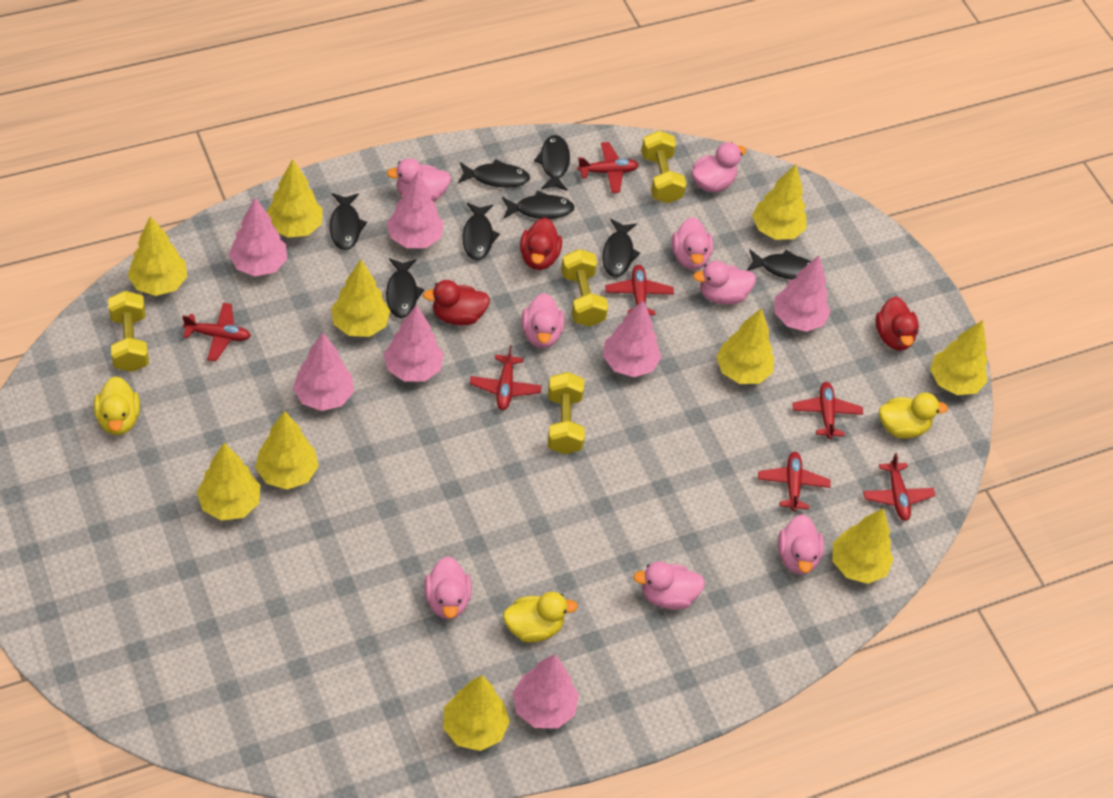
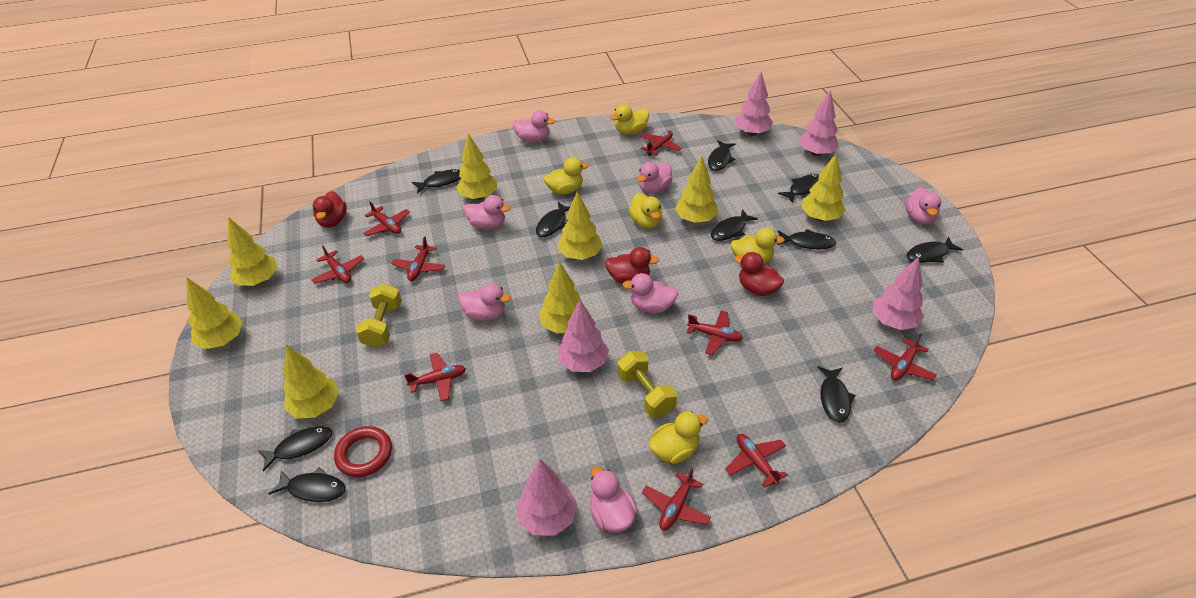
black fish: [330,193,367,250] [386,258,424,318] [458,159,530,187] [462,203,500,260] [502,190,575,219] [534,135,570,191] [602,219,640,277] [747,250,811,280] = 8 -> [258,426,332,472] [269,467,346,502] [412,169,461,194] [536,202,570,237] [708,140,736,171] [711,209,758,241] [778,174,819,203] [778,229,836,249] [817,366,856,423] [907,237,963,263] = 10
pink duck: [387,158,451,201] [424,556,472,619] [522,293,564,348] [633,561,705,610] [672,217,713,270] [692,142,746,192] [693,261,756,304] [778,514,824,575] = 8 -> [458,284,511,321] [464,195,511,230] [513,110,555,142] [590,467,638,532] [622,273,678,313] [637,162,673,194] [905,187,941,225] = 7
pink tree: [229,198,287,276] [293,333,354,411] [384,304,444,382] [387,171,444,248] [513,654,579,729] [603,300,661,377] [775,255,831,332] = 7 -> [517,459,577,536] [558,300,609,372] [735,72,773,136] [799,90,839,156] [873,257,924,330] = 5
red plane: [182,303,251,361] [470,345,542,410] [577,142,639,193] [605,265,674,315] [758,452,830,511] [792,382,863,439] [863,453,936,521] = 7 -> [311,245,364,284] [363,201,410,236] [391,236,445,281] [404,353,466,401] [640,130,682,156] [642,467,711,531] [687,311,743,355] [725,434,787,488] [873,333,936,381] = 9
red ring: none = 0 -> [334,426,392,477] = 1
yellow duck: [94,376,140,435] [503,592,578,642] [879,393,948,439] = 3 -> [544,157,589,194] [610,104,649,135] [629,193,662,229] [649,411,708,464] [730,228,785,264] = 5
yellow dumbbell: [108,291,149,372] [548,372,585,454] [561,249,608,327] [641,130,686,203] = 4 -> [356,283,402,348] [617,351,677,417] = 2
yellow tree: [127,216,188,296] [197,442,260,521] [255,411,319,489] [267,159,323,238] [331,259,390,337] [443,675,510,751] [716,308,774,384] [752,164,806,240] [833,508,894,584] [930,320,988,395] = 10 -> [187,278,243,349] [227,217,278,286] [283,345,339,419] [456,134,497,200] [539,262,588,334] [558,191,603,260] [675,156,718,223] [801,154,845,221] = 8

